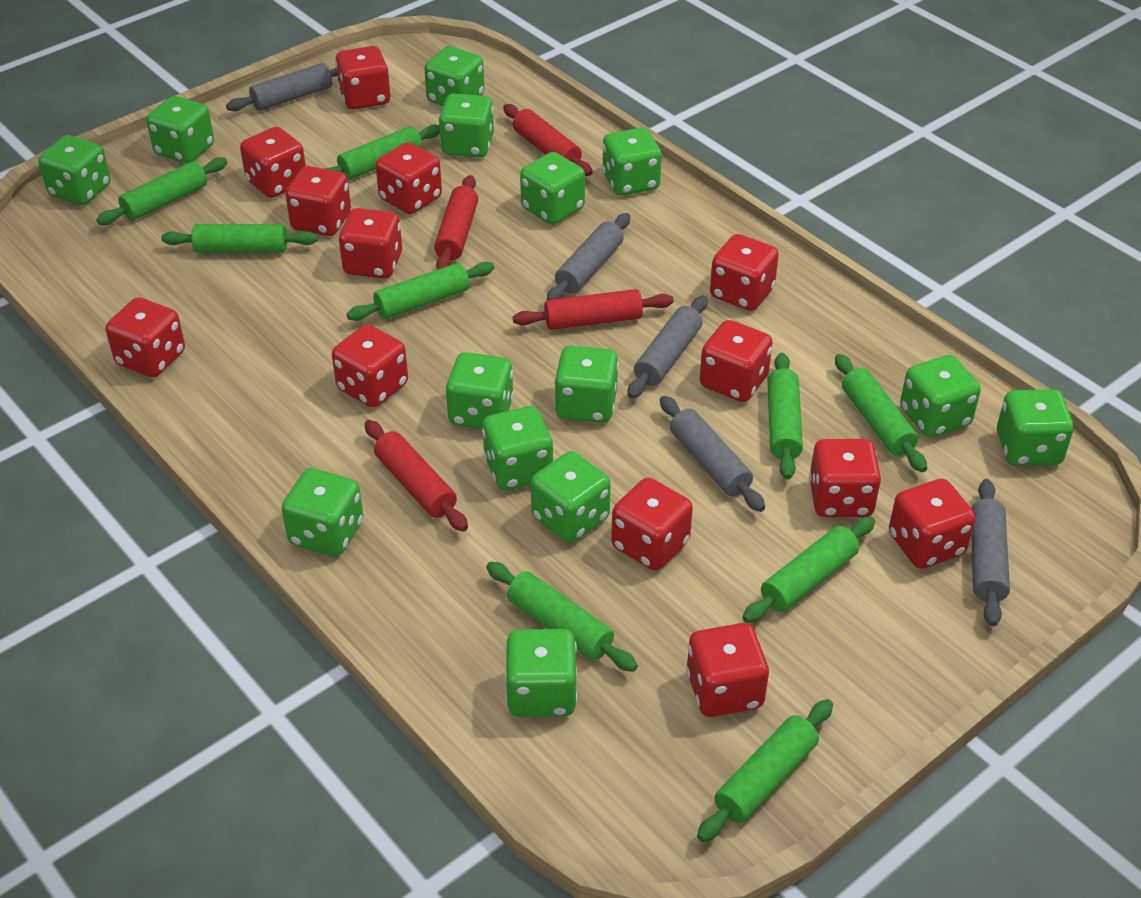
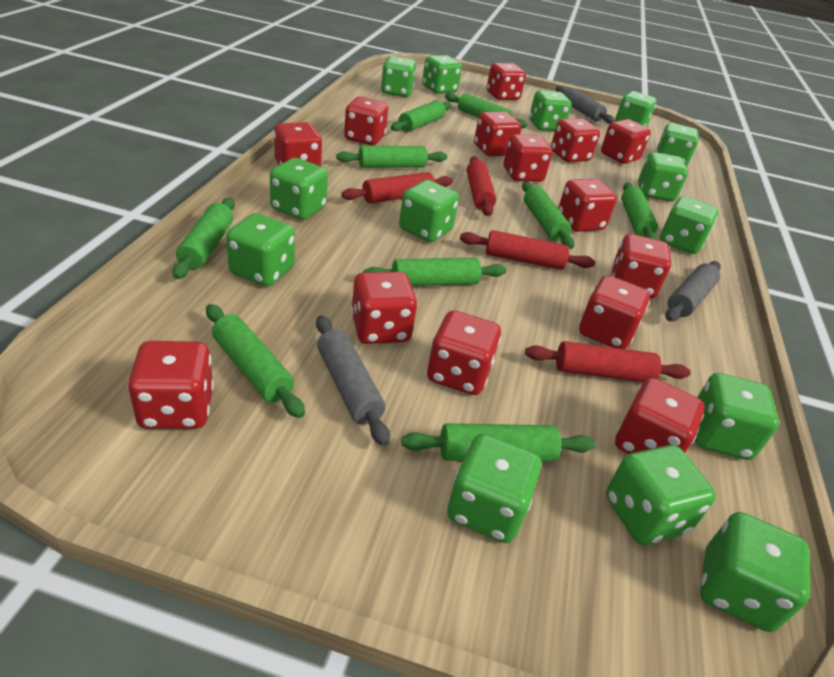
grey rolling pin: [226,63,337,111] [547,213,630,300] [627,295,708,399] [660,396,765,512] [971,479,1010,626] = 5 -> [316,315,390,446] [556,86,615,124] [665,261,721,321] = 3
red dice: [106,297,185,377] [240,127,306,198] [286,166,351,236] [332,324,408,408] [335,46,391,110] [339,208,402,279] [375,142,442,214] [611,478,693,571] [686,623,769,717] [700,320,772,402] [710,234,779,311] [809,439,882,517] [889,479,976,569] = 13 -> [128,341,214,429] [274,122,322,166] [344,97,388,146] [351,272,417,344] [427,310,501,395] [474,111,522,157] [487,63,526,100] [504,134,553,182] [551,118,600,162] [558,179,617,232] [579,275,650,349] [601,119,651,164] [612,234,671,298] [615,378,705,454] = 14

